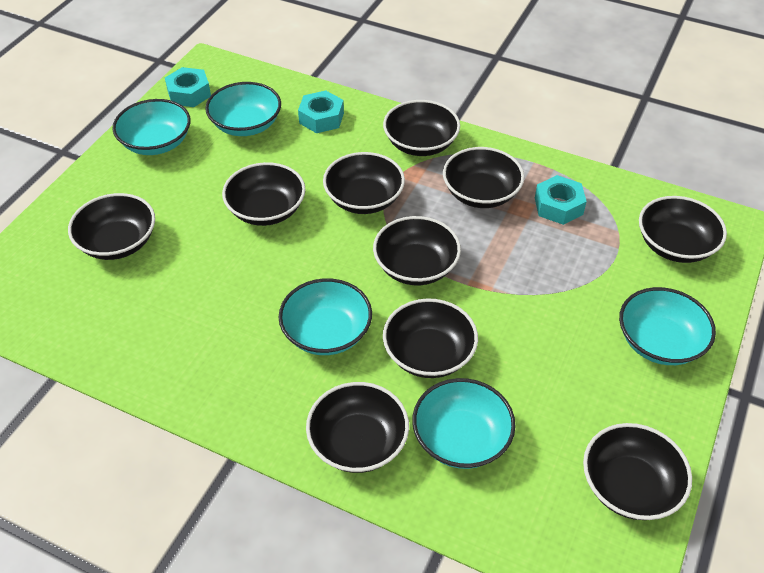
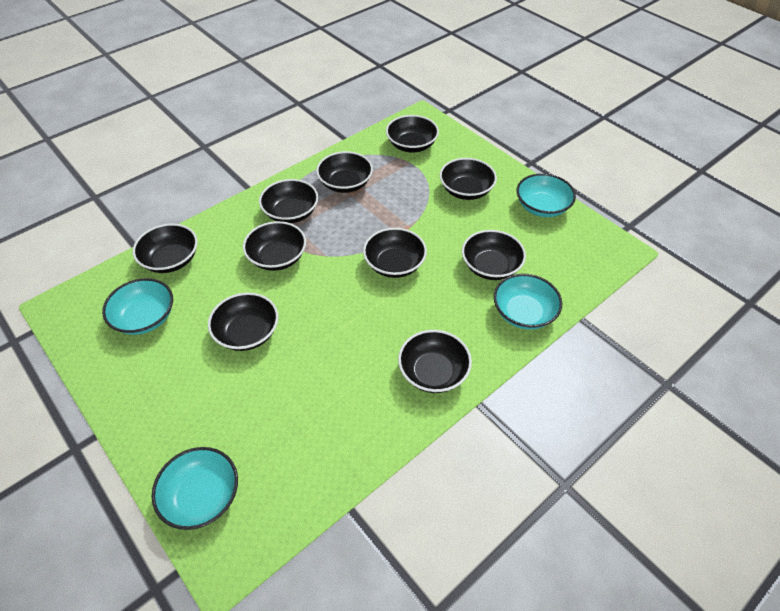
turquoise bowl: [112,99,191,155] [205,82,281,136] [278,278,372,355] [412,378,515,469] [619,287,716,365] = 5 -> [102,278,173,335] [152,447,238,530] [494,274,562,330] [517,173,576,217] = 4
turquoise nut: [165,67,211,107] [298,91,344,133] [535,175,587,225] = 3 -> none = 0

